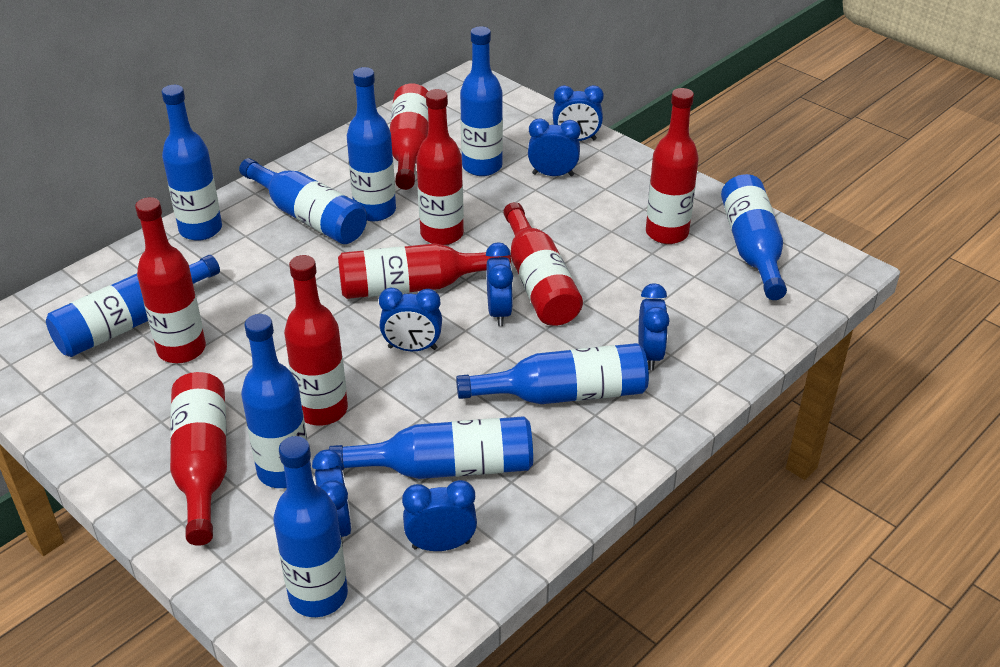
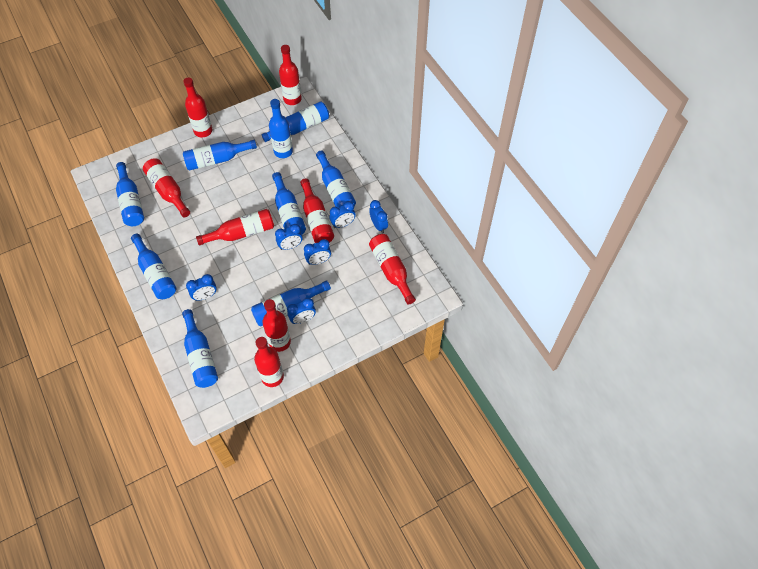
blue bottle: [46,255,220,357] [162,85,222,241] [239,158,367,244] [241,314,311,488] [273,436,348,617] [329,416,533,479] [347,67,396,221] [456,343,649,404] [460,26,503,176] [721,174,787,300] = 10 -> [116,162,144,226] [131,234,176,299] [182,309,218,388] [183,140,257,171] [251,280,331,326] [262,101,329,142] [269,99,293,158] [272,172,306,235] [316,151,356,207] = 9
blue clock: [312,449,352,547] [379,288,442,351] [402,480,477,551] [486,242,513,326] [528,118,581,176] [553,85,604,141] [638,283,670,370] = 7 -> [186,274,217,301] [275,224,303,250] [287,298,316,324] [304,239,331,265] [329,201,356,228] [369,200,388,233] = 6

